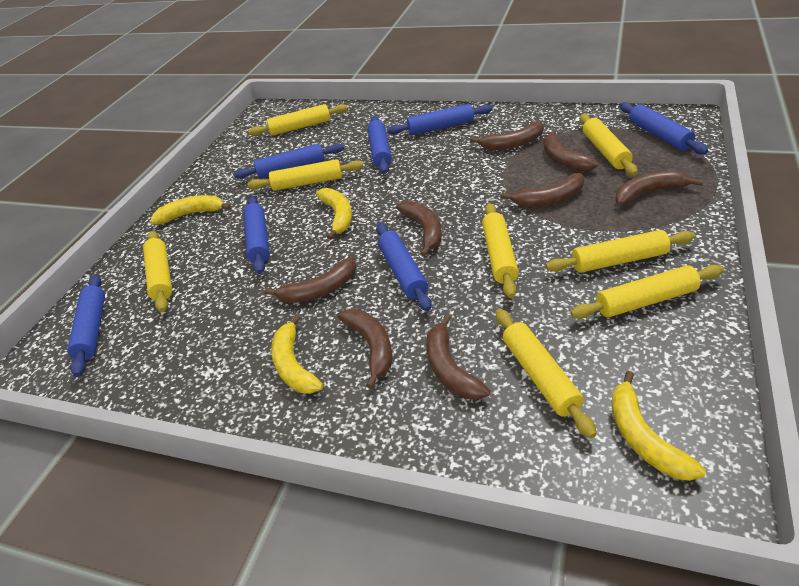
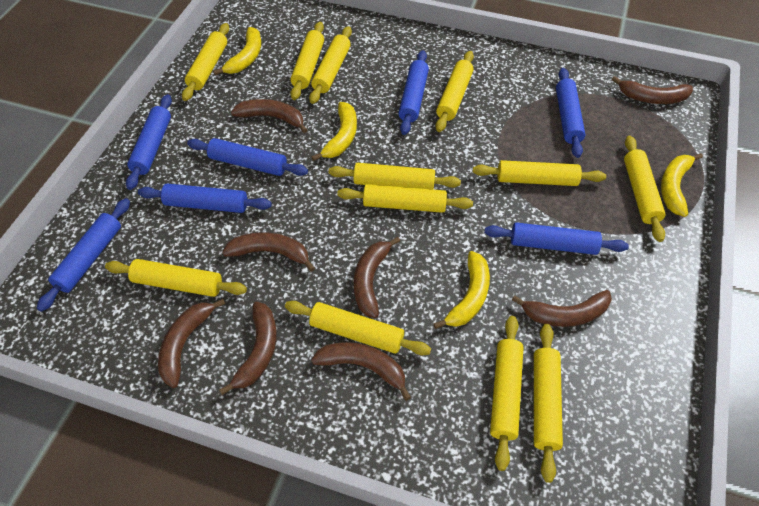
yellow rolling pin: [143,231,172,312] [247,159,364,191] [248,104,348,136] [482,203,519,298] [496,309,597,438] [546,230,695,273] [570,265,724,319] [580,114,638,176] = 8 -> [105,259,247,297] [182,23,229,101] [285,301,431,355] [290,22,324,100] [309,26,352,104] [329,163,461,189] [337,184,473,213] [435,51,474,132] [473,160,606,186] [490,316,524,471] [534,324,563,483] [624,136,665,242] = 12

